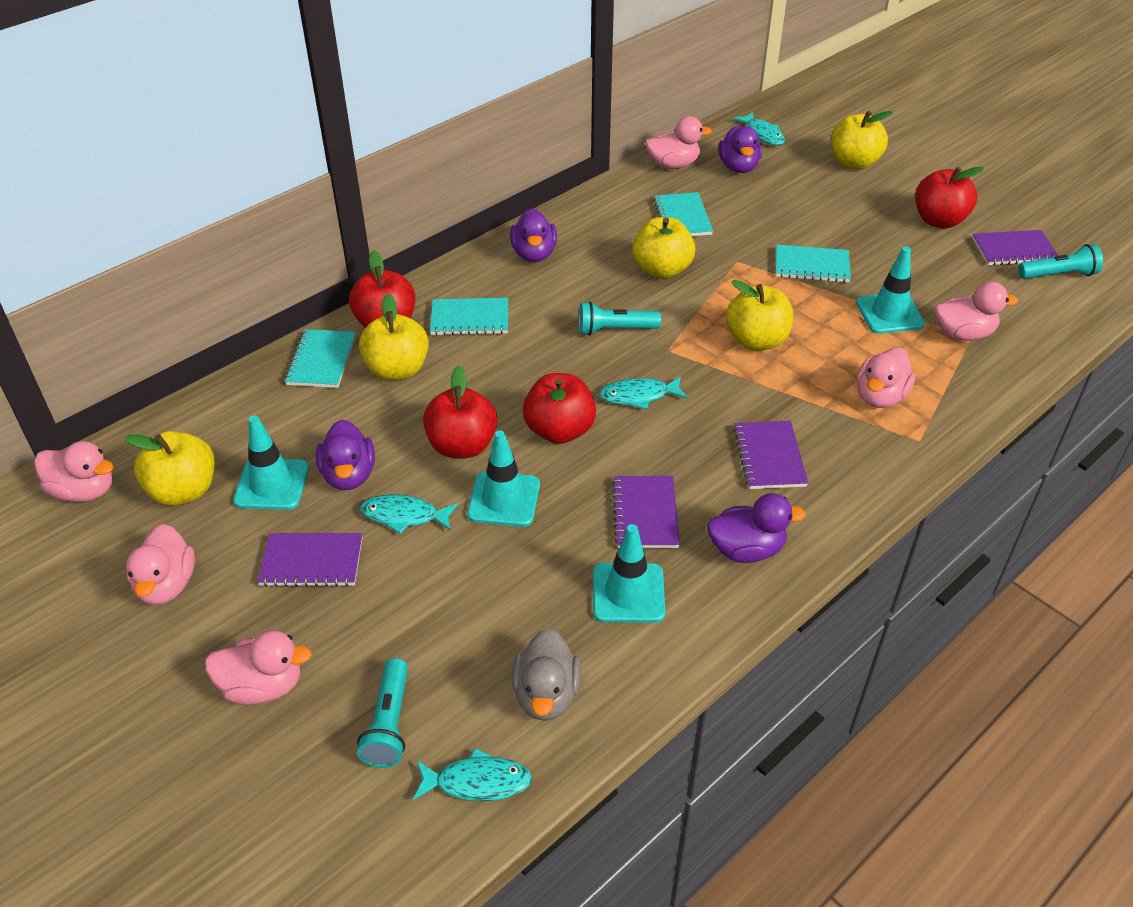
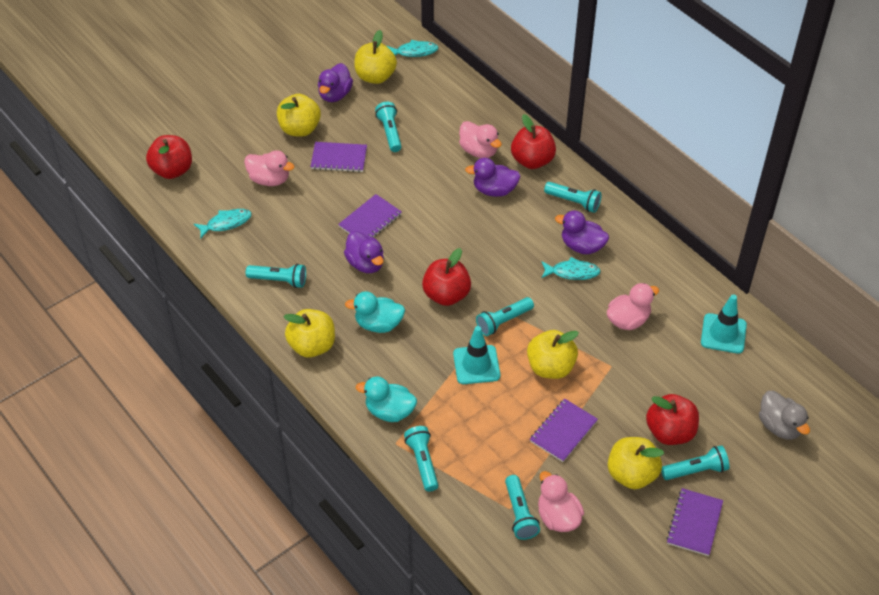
pink duck: [34,441,114,502] [126,524,195,605] [205,630,312,705] [645,116,712,169] [857,348,916,408] [934,282,1018,341] = 6 -> [244,150,294,186] [459,121,502,158] [538,471,584,532] [607,283,659,330] = 4
turquoise duck: none = 0 -> [345,291,405,333] [356,376,417,422] = 2
turquoise fish: [360,494,458,534] [413,748,532,801] [599,376,688,409] [733,112,785,146] = 4 -> [194,209,252,239] [387,40,439,57] [541,257,601,280] = 3
turquoise flashlight: [357,658,408,768] [579,302,661,336] [1018,244,1103,279] = 3 -> [246,264,306,288] [375,102,402,152] [404,426,438,492] [476,297,534,336] [505,475,540,540] [544,182,602,213] [661,445,729,480] = 7
turquoise notebook: [285,329,356,388] [430,298,508,336] [654,192,713,236] [776,245,851,283] = 4 -> none = 0
turquoise traffic cone: [233,416,309,510] [467,430,540,527] [593,524,665,623] [856,247,925,334] = 4 -> [453,326,500,384] [701,294,747,354] = 2

